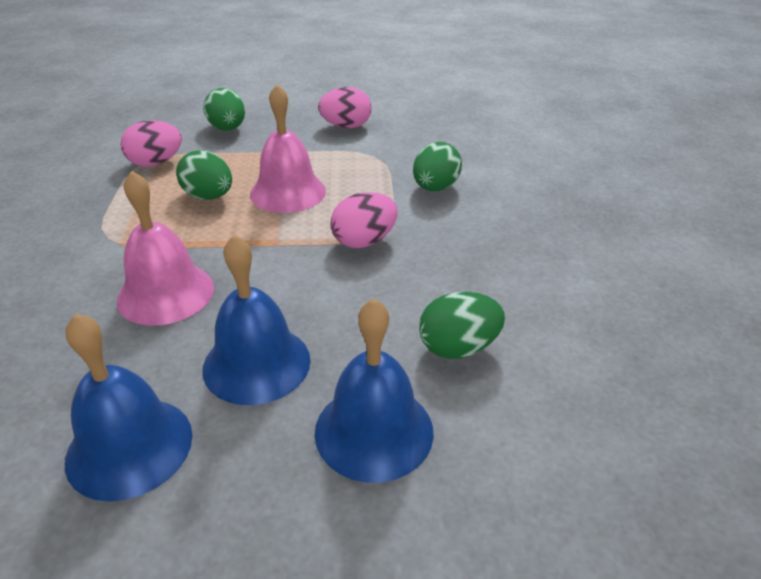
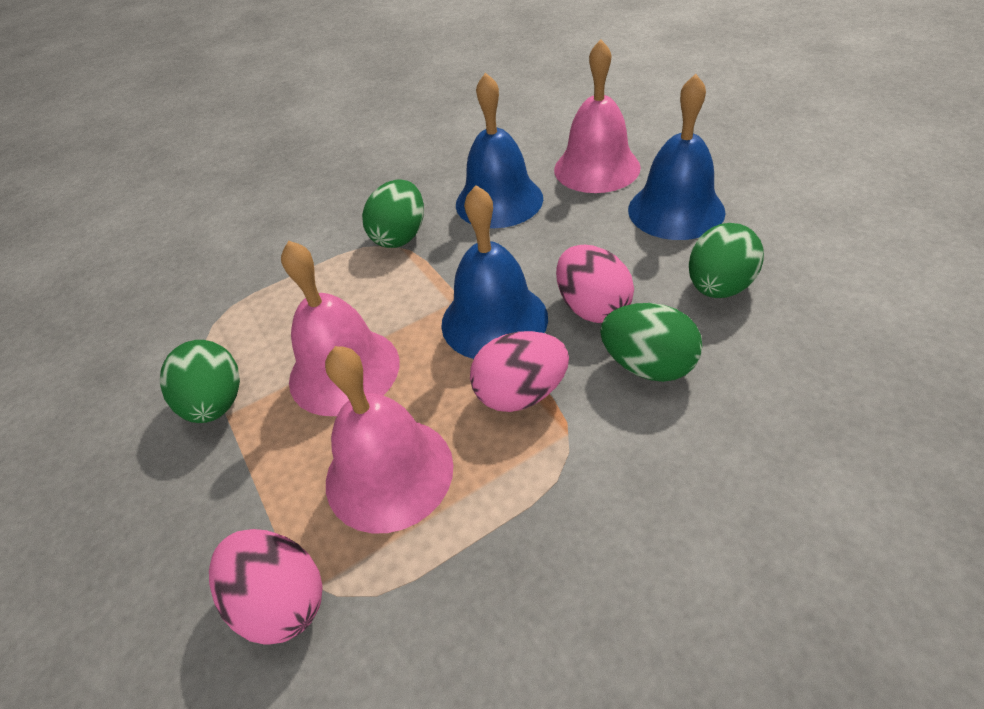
pink bell: [117,171,214,326] [250,84,326,213] = 2 -> [281,240,399,416] [325,346,453,533] [554,39,641,193] = 3

